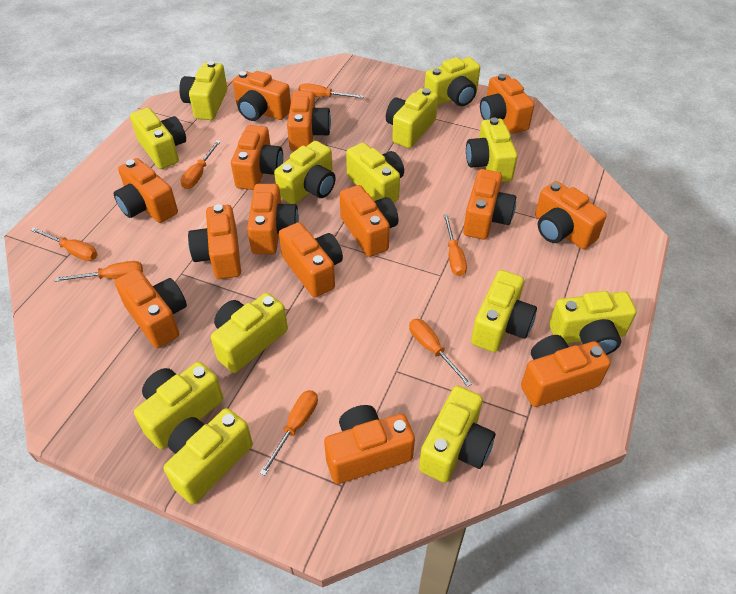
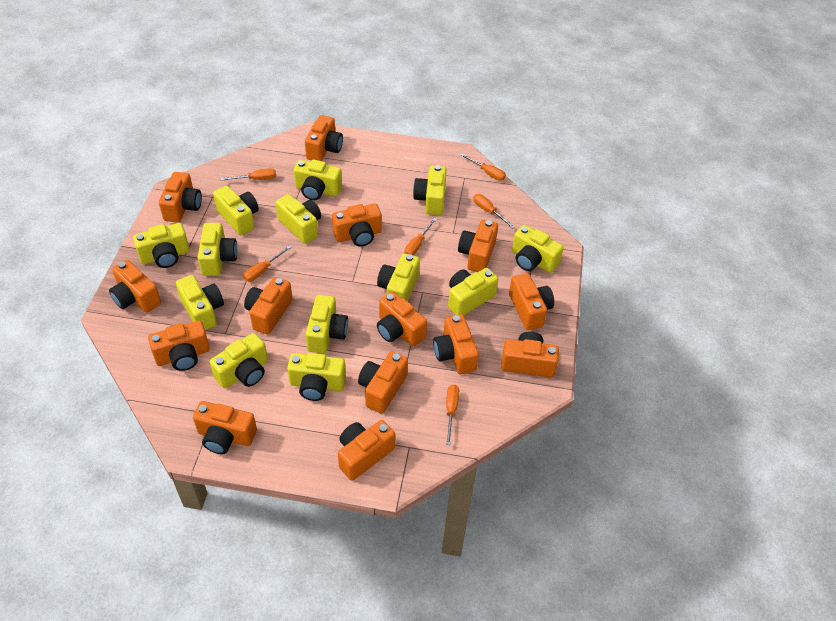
orange screwdriver: [30,227,98,261] [55,261,143,282] [181,140,221,189] [259,390,318,476] [299,83,364,98] [409,319,472,387] [444,214,467,276] = 7 -> [220,168,276,181] [243,245,292,282] [404,218,437,256] [446,385,459,445] [460,153,506,181] [473,194,515,229] = 6

